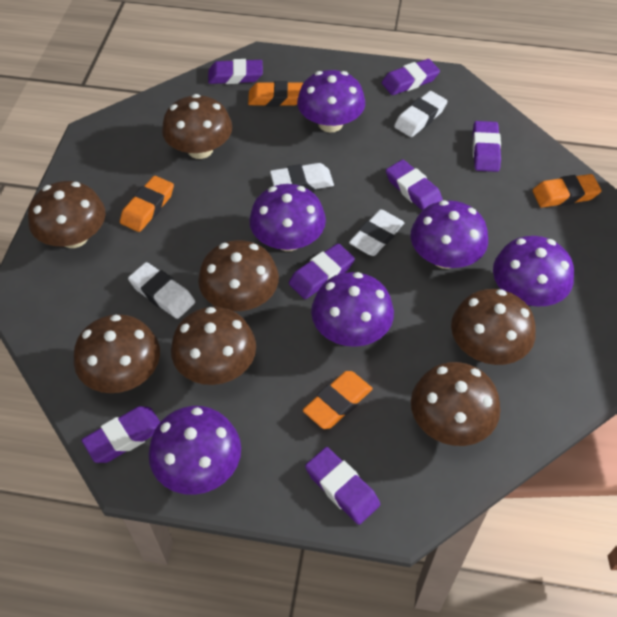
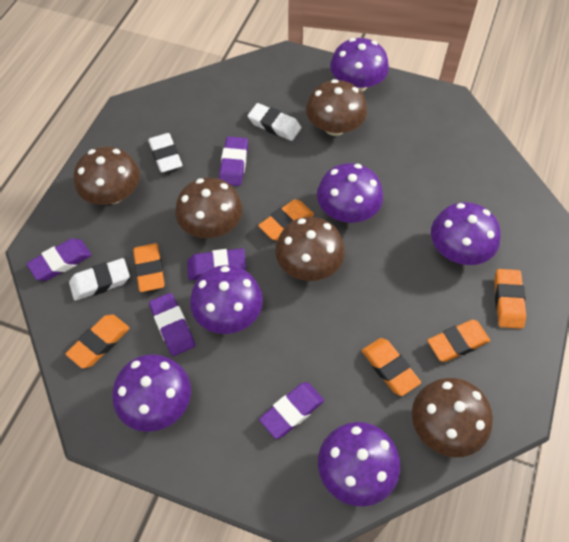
brown mushroom: [28,181,106,248] [74,314,160,393] [162,94,232,159] [171,307,256,385] [198,240,279,311] [411,362,500,446] [451,289,536,365] = 7 -> [74,147,140,205] [175,178,243,238] [275,217,345,281] [306,79,367,136] [412,378,493,457] = 5
orange eraser: [120,176,174,232] [248,81,303,106] [303,371,373,429] [533,174,601,208] = 4 -> [66,314,130,368] [133,243,165,292] [258,199,314,240] [362,338,421,396] [427,320,490,362] [494,269,526,329] = 6
purple eraser: [82,406,160,463] [208,59,263,84] [289,244,355,299] [305,447,380,525] [382,59,440,95] [386,160,443,210] [473,121,501,172] = 7 -> [26,238,91,281] [149,293,195,356] [187,248,246,280] [219,136,248,186] [259,382,324,439] = 5
white eraser: [128,262,195,319] [270,163,334,191] [349,209,404,256] [394,91,447,137] = 4 -> [69,258,130,301] [148,133,182,173] [248,103,301,141] = 3

